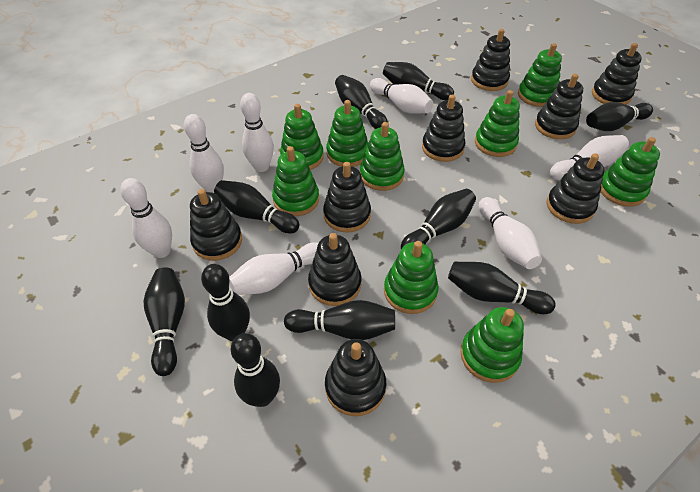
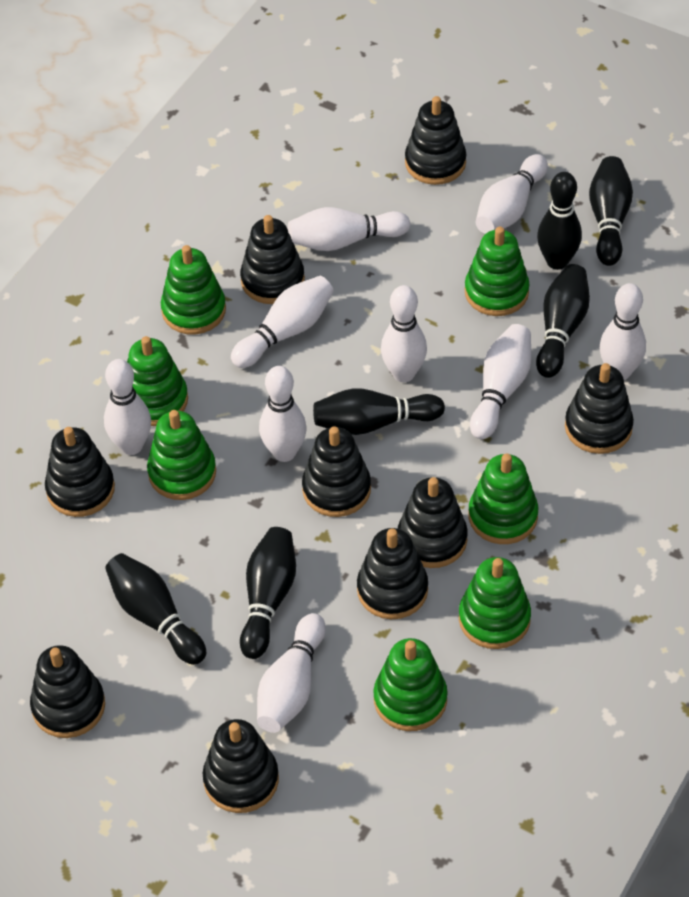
black bowling pin: [143,267,185,376] [201,264,250,341] [214,180,299,233] [231,333,280,407] [284,300,395,340] [335,75,388,129] [383,62,454,100] [401,189,476,249] [448,262,556,314] [586,102,653,131] = 10 -> [105,553,206,665] [240,527,296,659] [313,388,445,435] [536,264,590,378] [537,172,582,270] [589,156,633,266] = 6
green stacking toy: [272,146,319,216] [280,104,324,170] [326,100,368,167] [360,122,405,191] [384,241,439,314] [460,307,524,383] [475,90,520,157] [518,43,562,107] [601,137,660,207] = 9 -> [127,336,188,426] [147,410,216,500] [161,245,226,334] [373,638,448,731] [459,557,531,649] [465,227,529,316] [468,454,538,544] = 7
white bowling pin: [120,178,172,258] [184,114,224,193] [229,242,318,295] [240,93,274,172] [370,78,433,114] [479,197,542,269] [550,135,629,180] = 7 -> [104,359,151,455] [231,276,334,368] [257,613,326,733] [259,366,307,462] [288,207,410,251] [381,285,427,382] [470,324,531,439] [476,154,548,234] [600,283,646,380] = 9

